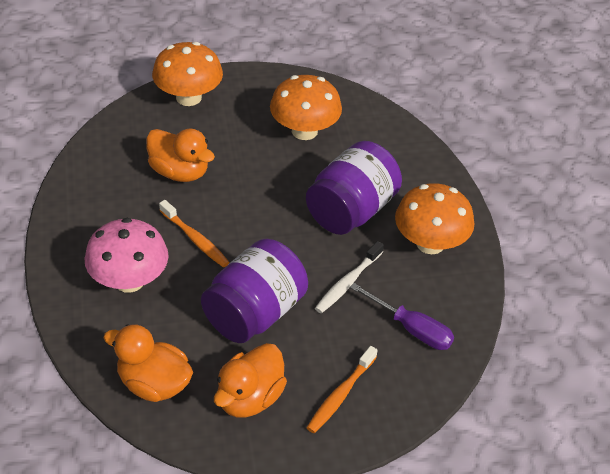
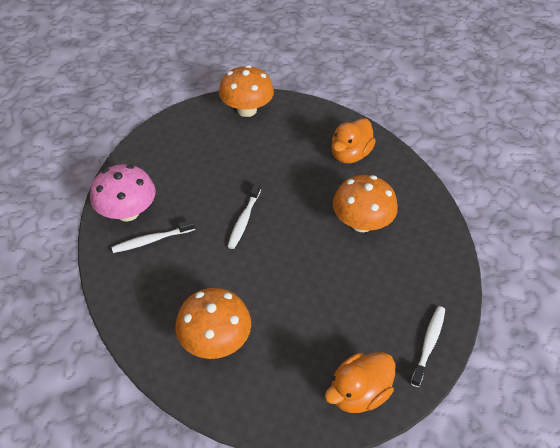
orange duck: [103,324,193,402] [146,128,215,182] [214,343,287,417] = 3 -> [325,352,395,413] [331,118,376,164] = 2
orange toothbrush: [159,200,230,267] [307,346,377,433] = 2 -> none = 0
purple jar: [201,239,308,343] [306,141,402,235] = 2 -> none = 0
purple screwdriver: [350,283,454,350] = 1 -> none = 0
white toothbrush: [315,241,384,313] = 1 -> [111,219,195,253] [227,182,261,249] [411,306,445,387] = 3

